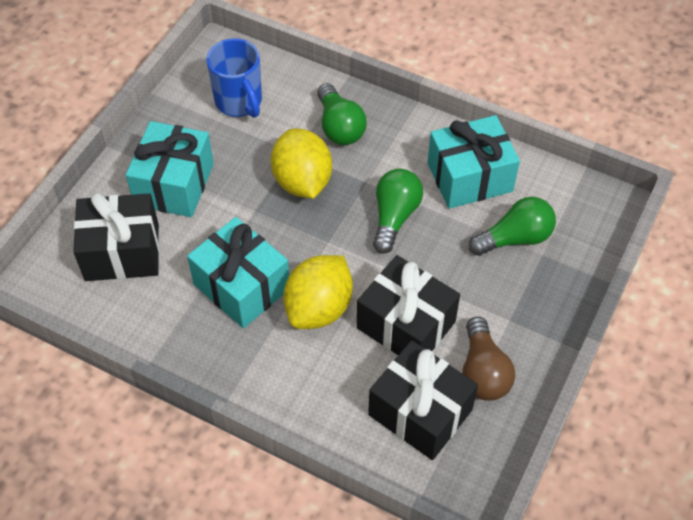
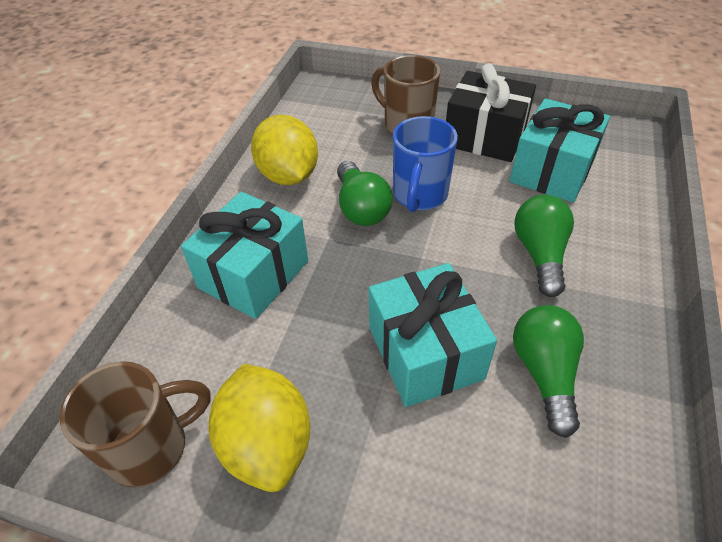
black gift: [73,193,159,281] [357,255,460,355] [368,340,478,460] = 3 -> [446,63,536,162] = 1
brown light bulb: [462,317,515,401] = 1 -> none = 0
brown mug: none = 0 -> [59,361,211,488] [371,55,440,135] = 2

